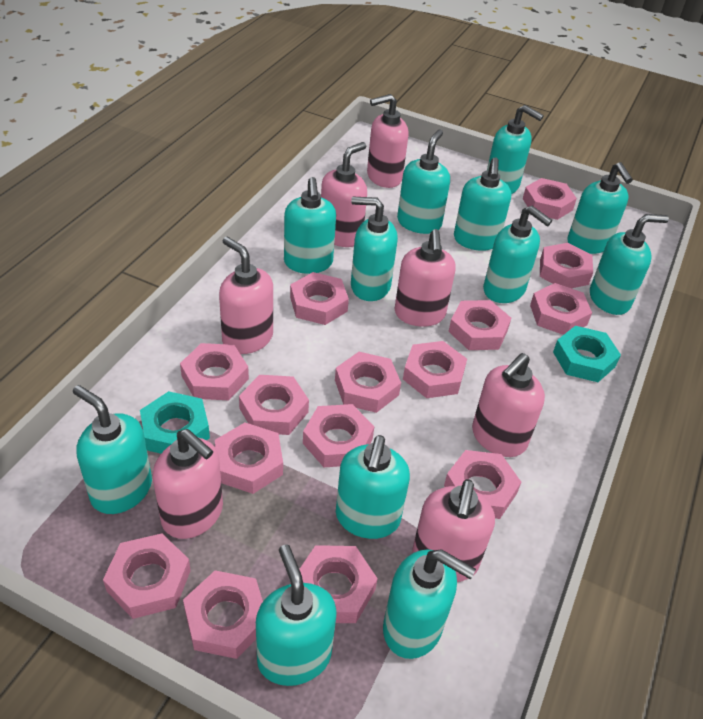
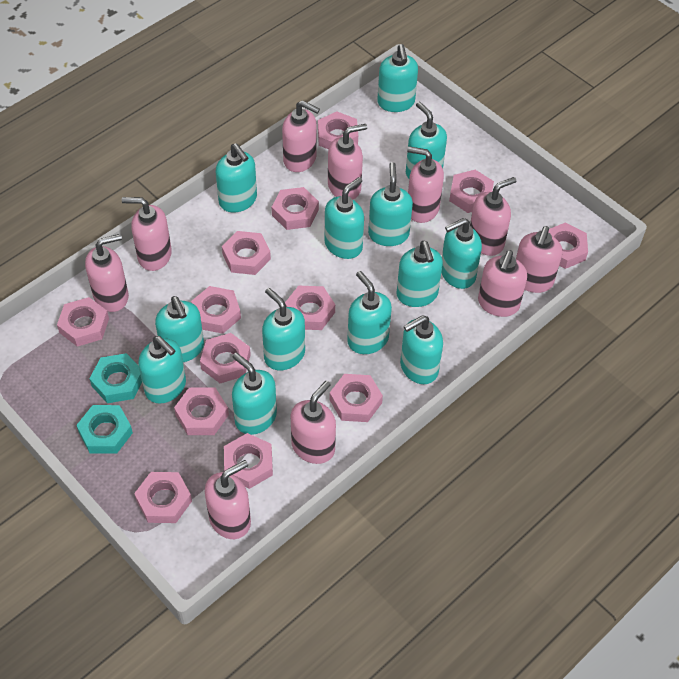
pink nut: [103,533,191,619] [180,343,249,400] [183,570,263,659] [215,423,283,494] [239,375,309,435] [290,272,349,325] [299,545,378,623] [303,404,374,467] [335,352,401,413] [403,341,467,398] [444,450,521,519] [448,300,511,350] [523,178,577,220] [530,283,592,335] [540,243,593,288] = 15 -> [57,297,109,347] [134,472,192,523] [174,388,229,435] [191,286,241,334] [200,333,251,383] [222,231,271,275] [224,433,273,489] [272,187,319,230] [285,286,335,330] [318,111,358,149] [330,374,383,422] [449,170,494,213] [549,223,588,269] = 13
pink soap dispenser: [153,429,223,539] [219,237,273,354] [321,142,367,247] [367,94,409,188] [395,229,456,327] [412,479,495,582] [472,353,545,457] = 7 -> [85,234,129,312] [122,197,172,271] [205,460,251,539] [282,100,320,172] [290,381,336,464] [328,124,367,199] [407,146,444,223] [470,177,516,256] [478,250,527,317] [516,226,562,293] = 10
turquoise soap dispenser: [73,385,152,514] [256,544,337,686] [284,177,336,274] [336,435,410,539] [351,196,398,301] [383,549,476,659] [397,130,450,234] [454,157,511,251] [483,206,552,303] [487,105,544,194] [567,162,633,254] [590,214,669,315] = 12 -> [138,336,186,404] [155,296,204,362] [216,143,257,213] [232,353,277,435] [262,288,305,370] [324,177,364,259] [347,271,392,354] [368,162,413,246] [377,44,418,112] [397,241,443,307] [400,315,443,384] [406,101,447,179] [441,218,482,289] = 13

